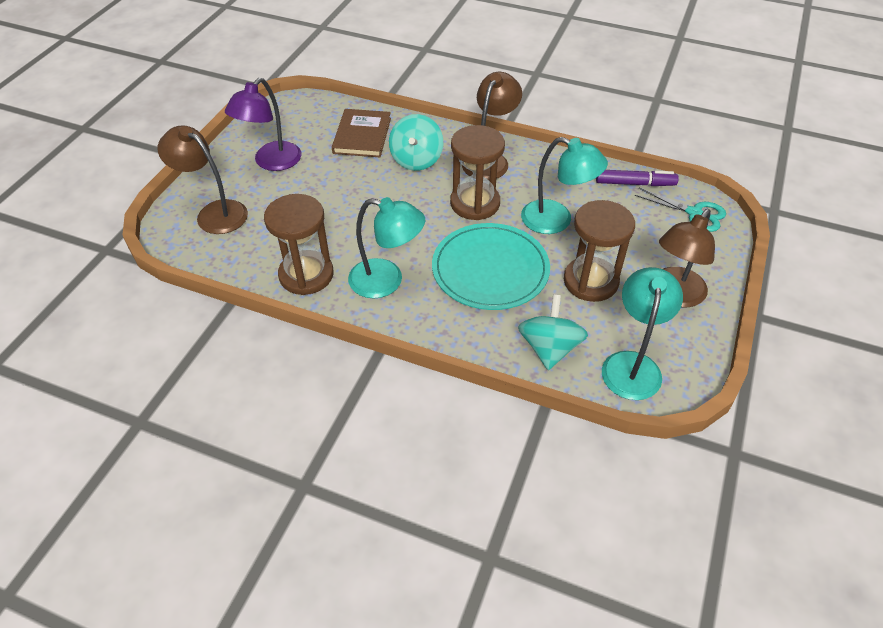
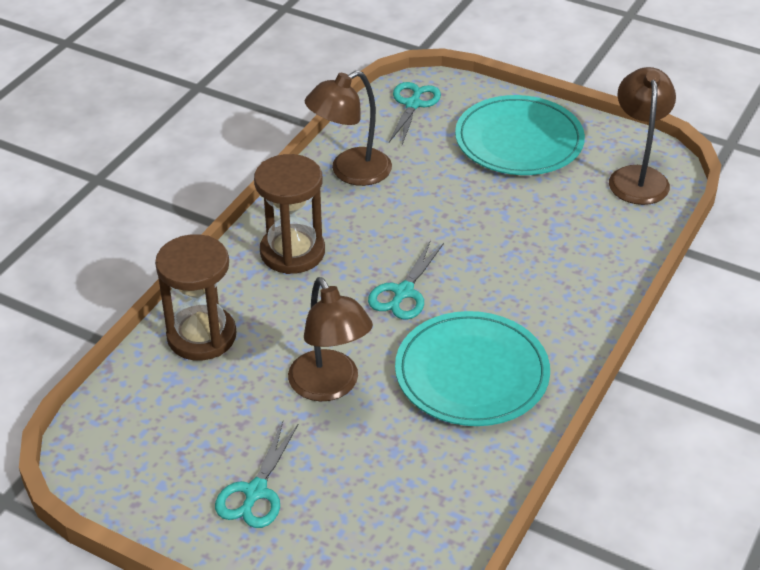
brown book: [332,109,391,157] = 1 -> none = 0
brown hourglass: [264,194,334,295] [450,125,505,220] [564,200,635,302] = 3 -> [155,234,236,360] [254,154,325,274] = 2
purple lamp: [225,78,301,171] = 1 -> none = 0
purple marker: [596,170,679,186] = 1 -> none = 0
turquoise lamp: [348,197,425,298] [521,137,608,234] [602,267,683,400] = 3 -> none = 0
turquoise plate: [432,223,550,310] = 1 -> [395,311,550,426] [455,95,585,175] = 2
turquoise scissors: [635,188,726,232] = 1 -> [215,422,298,528] [368,240,444,320] [389,82,441,144] = 3
turquoise spinning top: [389,114,443,171] [518,295,588,370] = 2 -> none = 0

